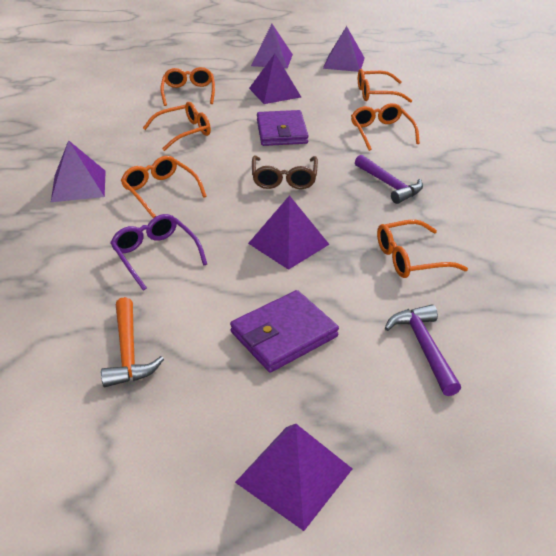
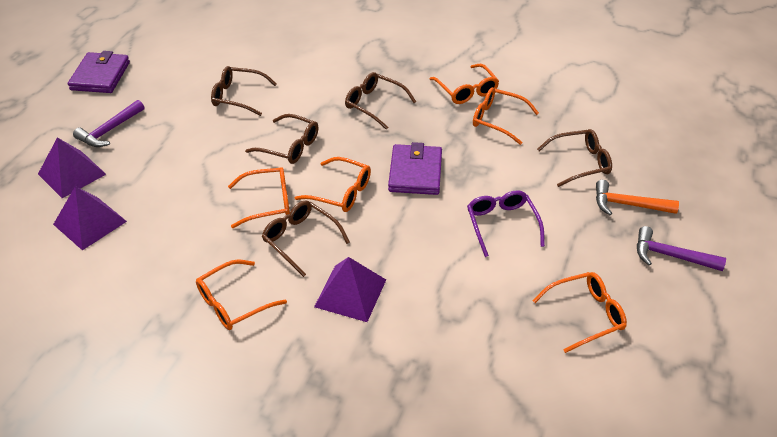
brown glasses: [252,156,318,189] = 1 -> [211,66,277,116] [245,114,318,164] [262,201,350,277] [345,72,416,130] [537,129,612,187] = 5
purple pyramid: [51,140,106,202] [235,424,352,531] [248,195,330,270] [249,54,301,104] [251,24,293,68] [323,26,365,72] = 6 -> [38,137,106,198] [53,186,127,250] [314,257,386,322] = 3

